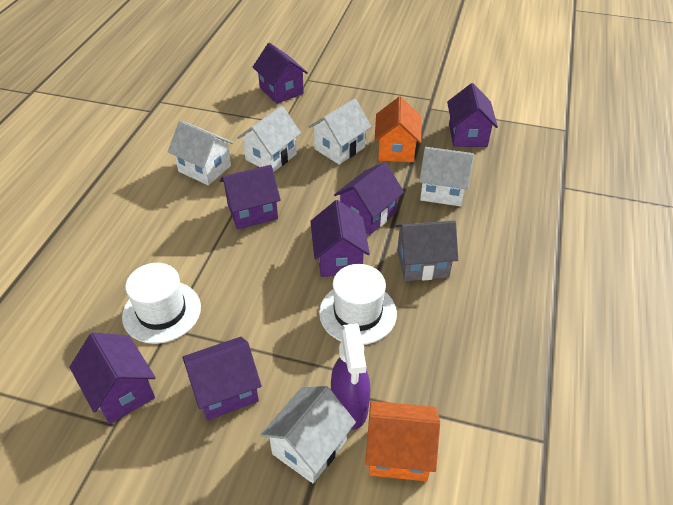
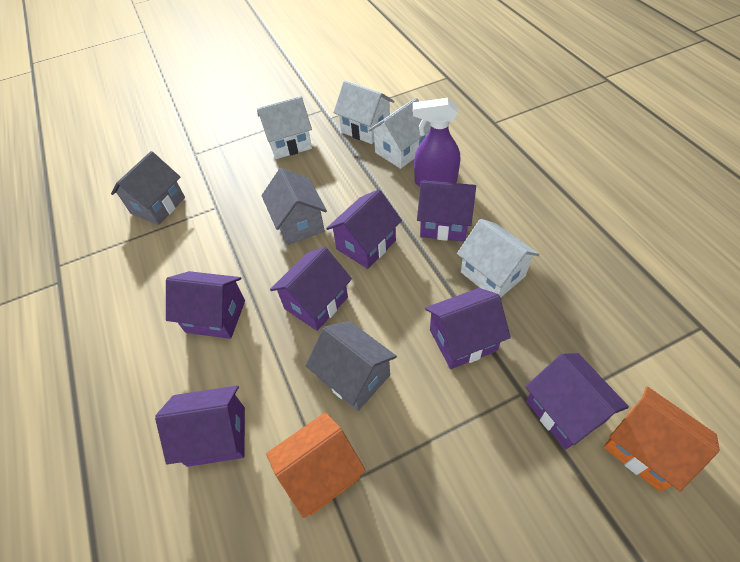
grey house: [395,220,458,281] = 1 -> [111,151,185,225] [261,168,327,245] [305,321,397,411] = 3
white hat: [122,263,201,344] [319,264,397,345] = 2 -> none = 0
white house: [168,120,233,185] [237,106,301,172] [261,386,356,484] [309,99,371,164] [419,147,474,207] = 5 -> [257,96,312,159] [333,80,394,144] [368,98,431,169] [457,219,540,298] = 4

